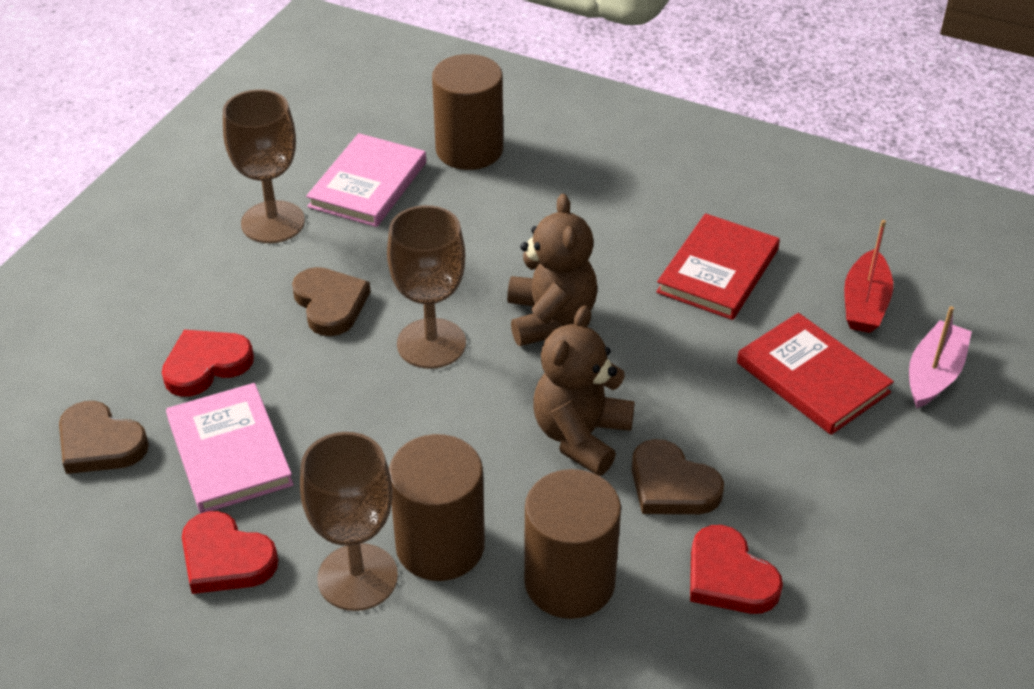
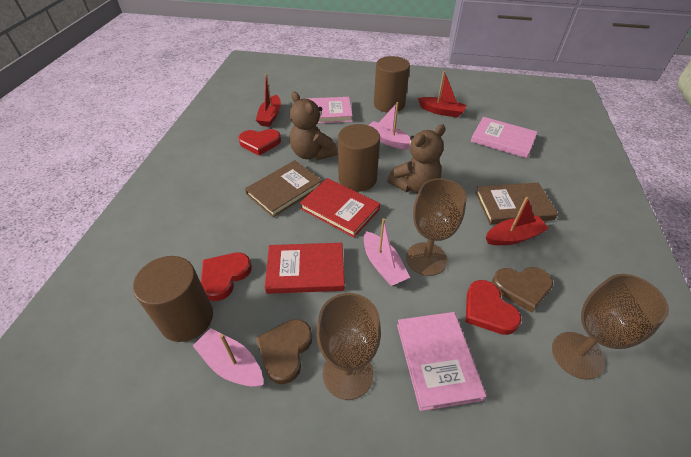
brown book: none = 0 -> [245,160,322,217] [475,183,558,225] = 2
brown heart: [59,401,149,474] [292,267,371,336] [632,439,724,514] = 3 -> [256,319,312,384] [492,267,553,313] = 2
pink boat: [909,306,972,408] = 1 -> [193,328,263,386] [364,218,410,286] [369,102,411,150] = 3
pink book: [166,383,294,513] [306,133,426,227] = 2 -> [303,97,353,124] [397,312,487,411] [471,117,537,158] = 3
red boat: [844,220,893,333] = 1 -> [256,74,281,127] [418,71,466,118] [486,197,549,245] = 3

